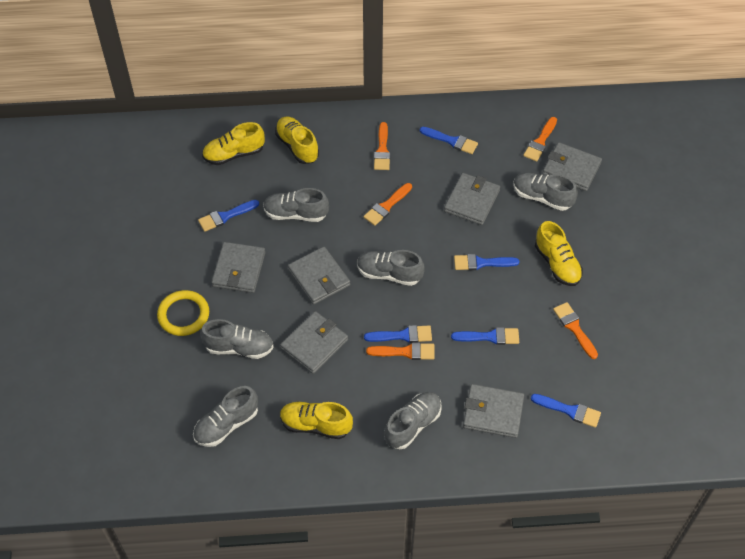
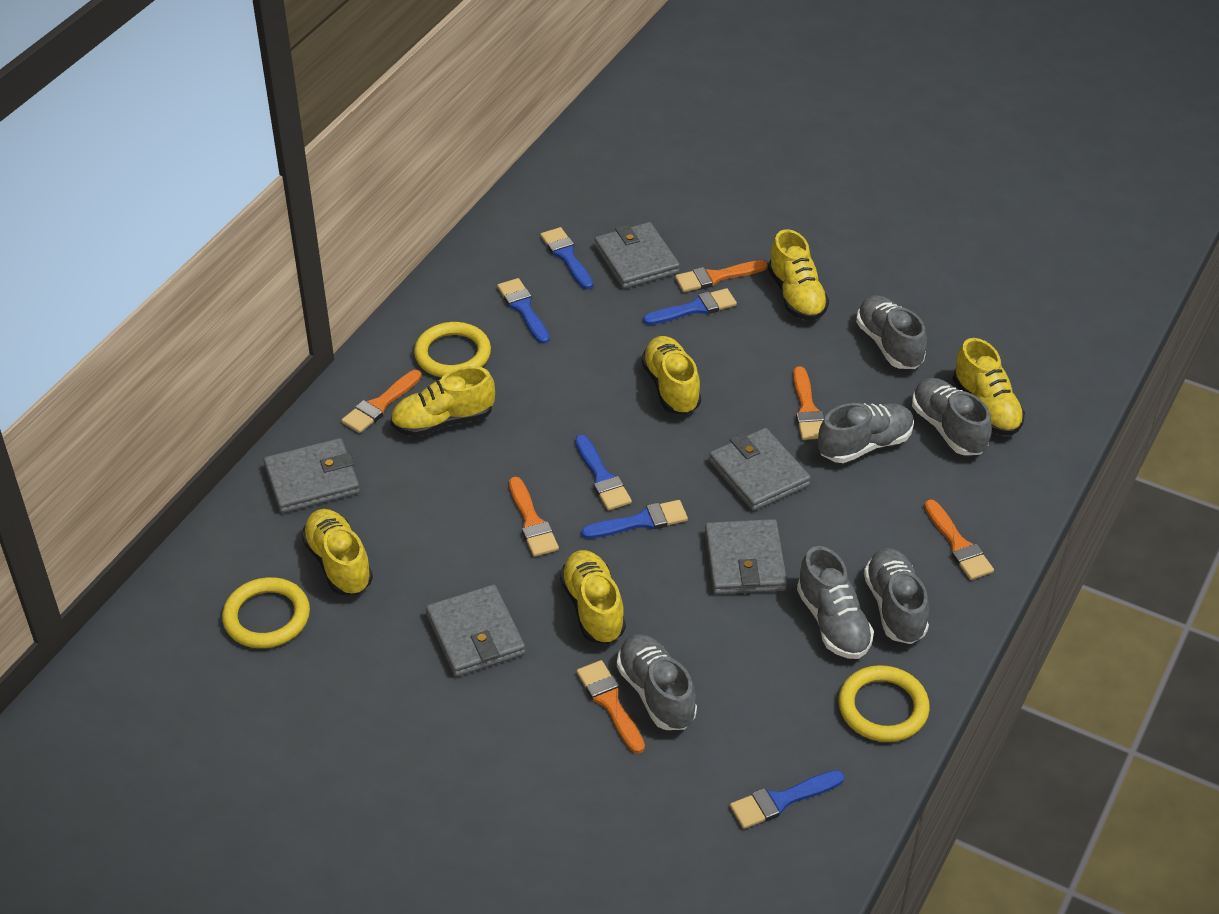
grey wallet: [211,242,266,293] [280,311,348,374] [288,247,350,305] [444,173,500,225] [463,384,524,438] [543,142,602,191] = 6 -> [263,438,360,513] [426,584,525,677] [595,222,680,289] [705,519,787,595] [709,428,811,511] = 5
orange brush: [363,183,412,226] [366,342,435,360] [374,122,390,170] [523,117,557,162] [553,302,598,359] = 5 -> [341,370,422,433] [509,477,559,557] [577,660,645,754] [675,260,768,292] [793,366,824,440] [924,499,994,580] = 6
yellow ring: [157,290,209,336] = 1 -> [222,577,310,648] [414,322,491,377] [839,665,930,742] = 3
yellow shoe: [202,122,265,165] [275,116,319,164] [280,402,353,439] [535,221,583,286] = 4 -> [301,509,373,595] [390,366,495,437] [560,550,626,644] [641,336,701,415] [768,229,829,321] [953,338,1025,436] = 6

